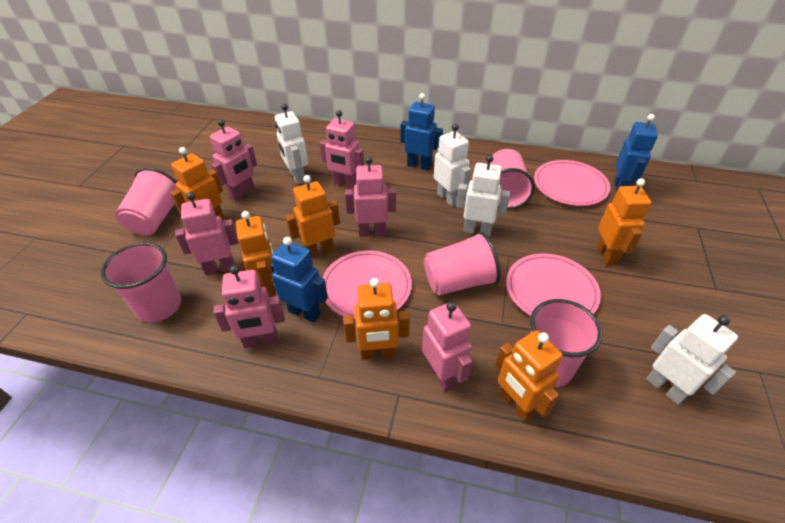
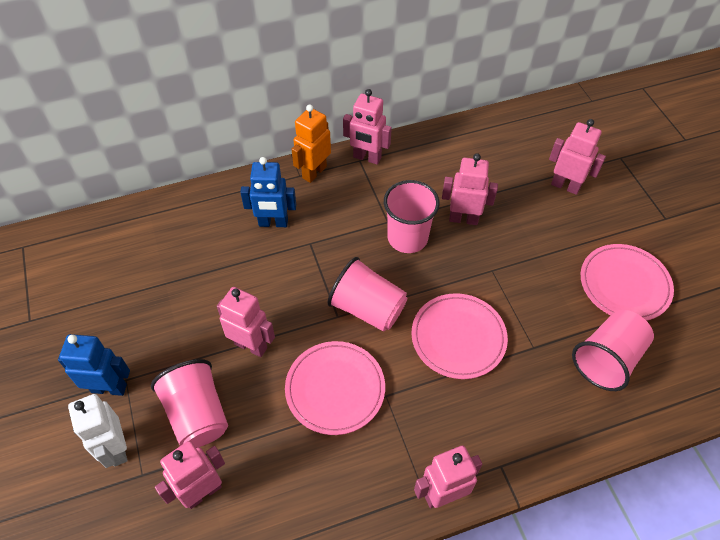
blue robot: [270,237,328,323] [400,93,443,171] [615,114,658,193] = 3 -> [58,334,130,396] [240,157,296,227] = 2
orange robot: [170,147,224,219] [236,211,276,297] [285,175,340,258] [343,278,410,360] [495,330,563,422] [597,178,652,266] = 6 -> [292,104,331,183] = 1
pink cup: [101,242,181,323] [115,168,177,235] [424,231,500,296] [490,149,535,210] [530,299,603,387] = 5 -> [151,359,228,448] [327,257,407,332] [384,180,440,253] [572,310,654,391] = 4
white robot: [275,104,308,184] [434,124,471,207] [456,155,511,237] [646,314,738,405] = 4 -> [68,394,128,468] = 1

